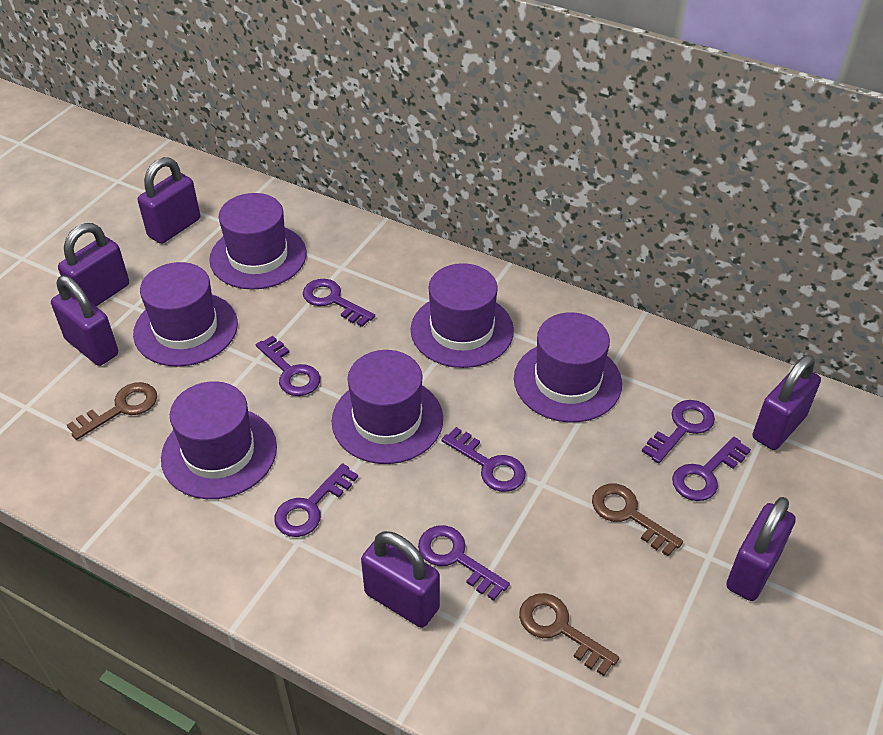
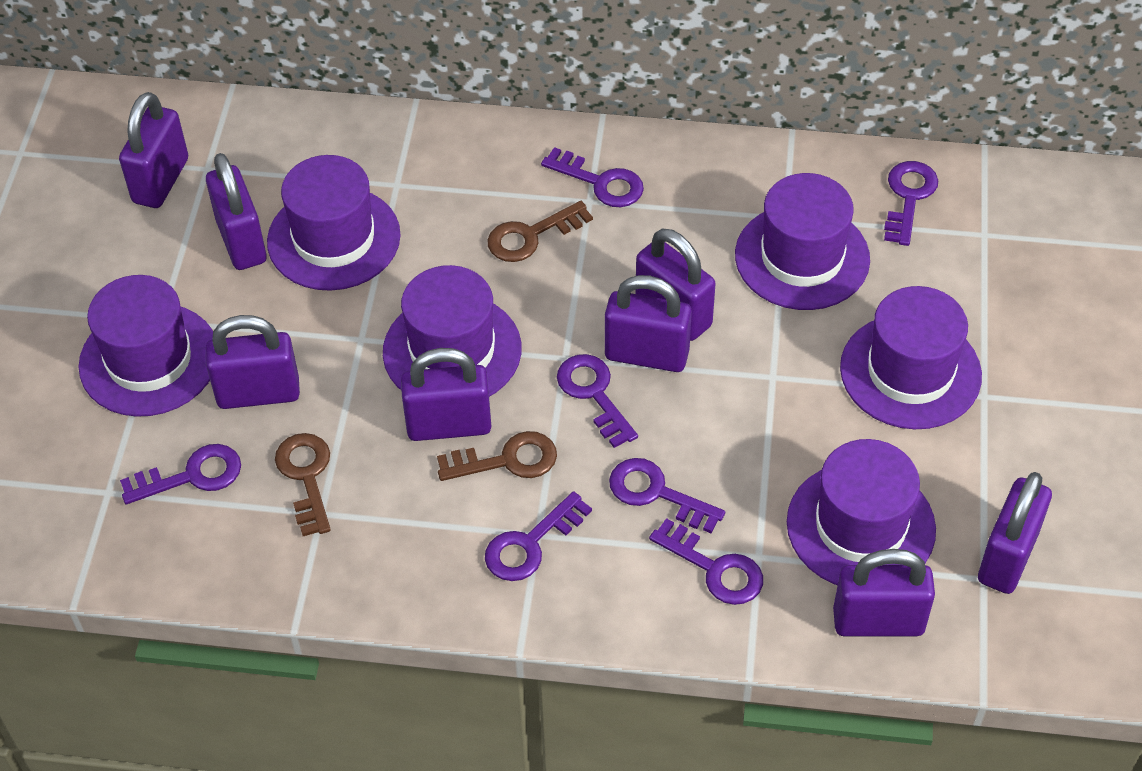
purple padlock: [51,276,118,366] [58,223,129,306] [138,157,200,244] [361,531,440,628] [726,497,796,601] [753,355,821,450] = 6 -> [119,92,188,208] [206,153,266,270] [206,315,300,409] [401,348,491,441] [605,275,692,372] [635,229,716,341] [833,549,935,636] [978,472,1052,594] = 8

